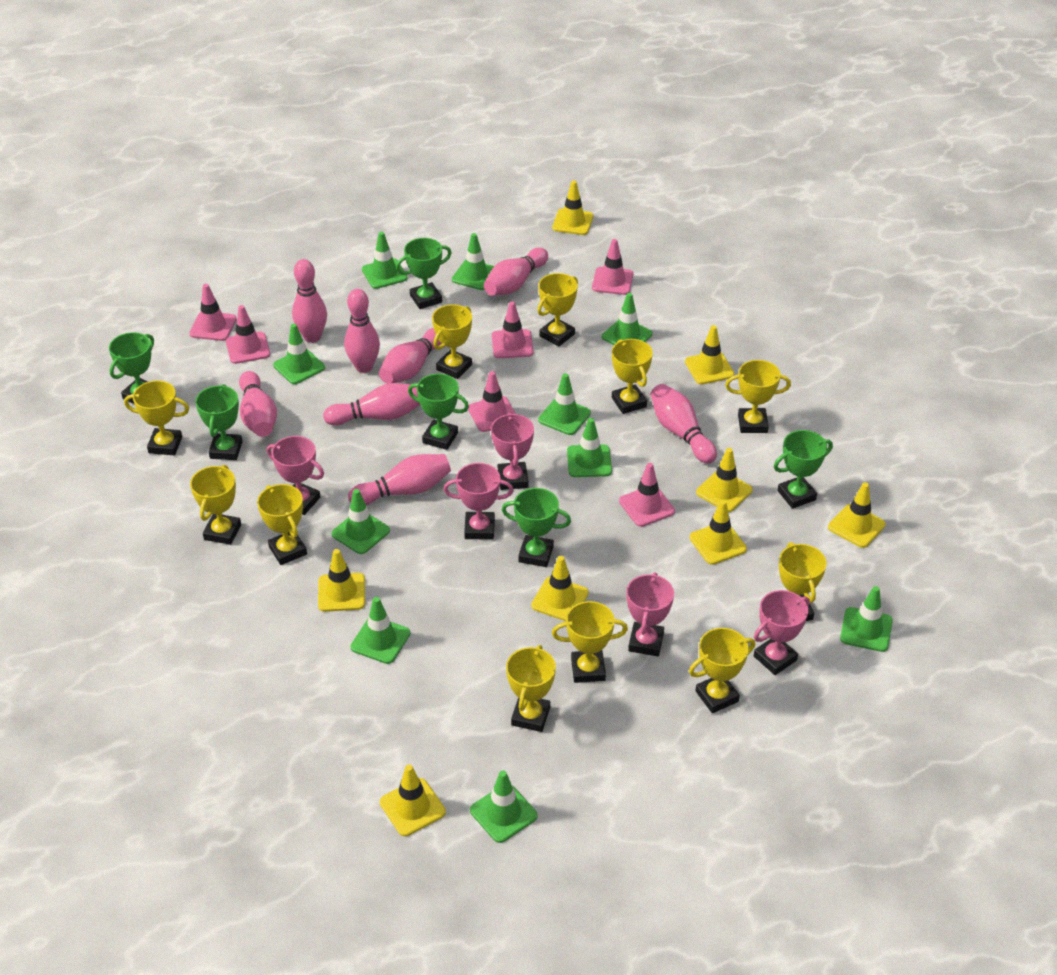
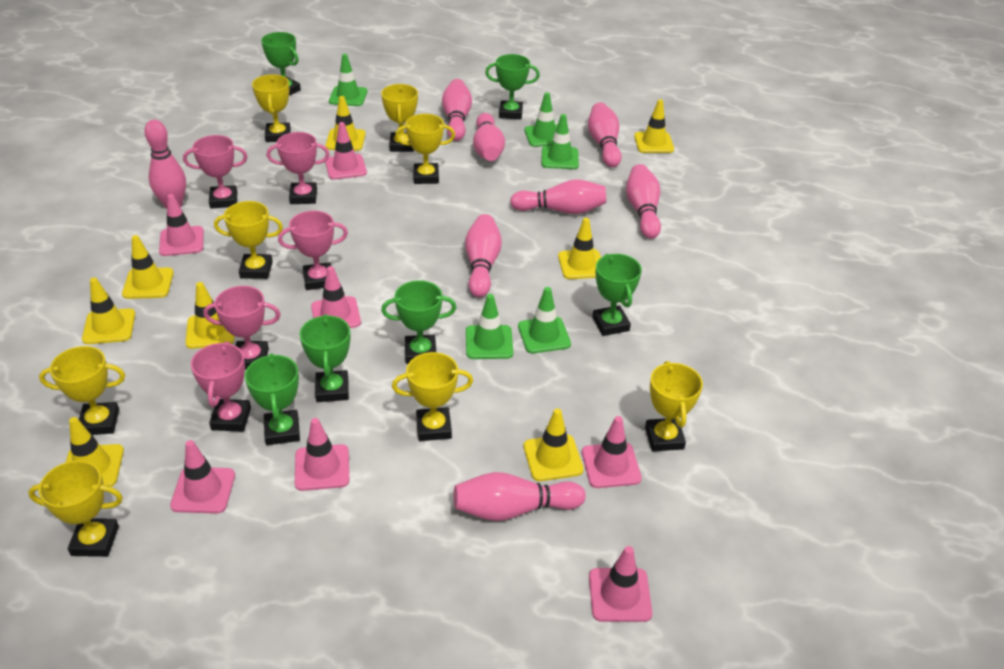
green traffic cone: [273,324,325,384] [332,489,390,554] [350,597,410,664] [362,232,408,289] [452,233,494,290] [470,770,538,843] [538,373,591,435] [567,418,612,477] [602,293,653,345] [840,586,893,652] = 10 -> [329,54,368,106] [466,294,513,359] [518,287,571,353] [524,92,557,147] [541,114,579,169] = 5
pink traffic cone: [189,284,237,341] [226,305,270,364] [468,371,516,432] [492,301,534,358] [592,239,633,295] [619,463,675,527] = 6 -> [159,194,204,256] [170,440,235,514] [295,418,349,491] [311,266,361,328] [325,122,367,180] [582,416,642,488] [589,546,652,622] = 7
yellow trophy: [124,381,189,455] [190,465,241,545] [257,484,307,565] [432,305,472,379] [506,645,556,732] [537,273,578,347] [552,601,628,683] [612,339,653,414] [689,628,755,713] [725,360,791,433] [779,542,827,621] = 11 -> [28,460,123,557] [39,346,125,435] [214,201,283,279] [252,74,291,142] [381,84,418,152] [392,352,473,441] [395,114,455,184] [645,361,703,451] = 8

